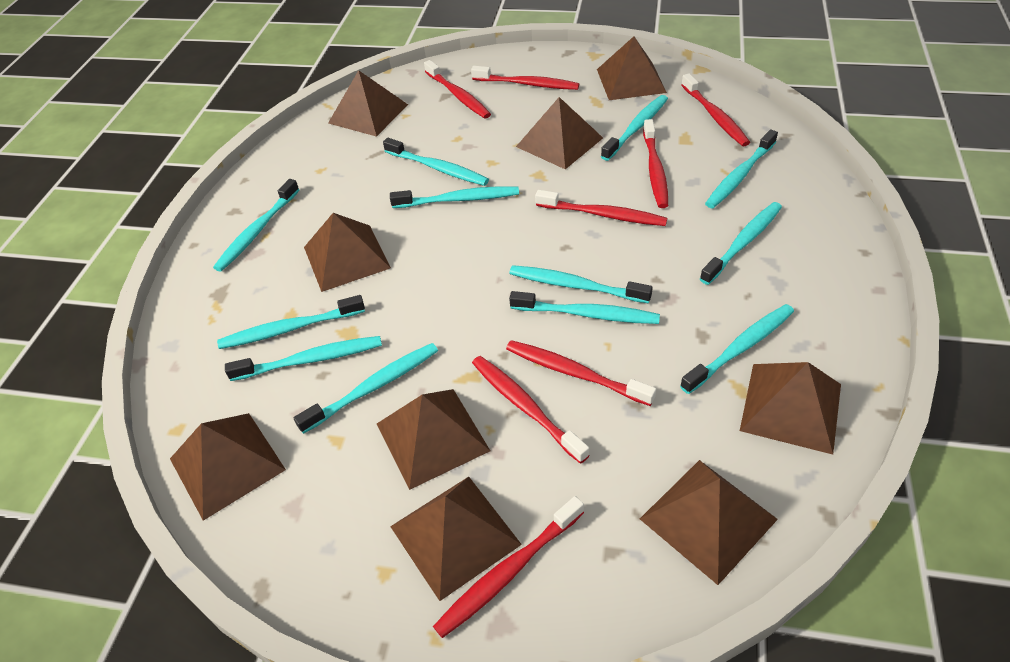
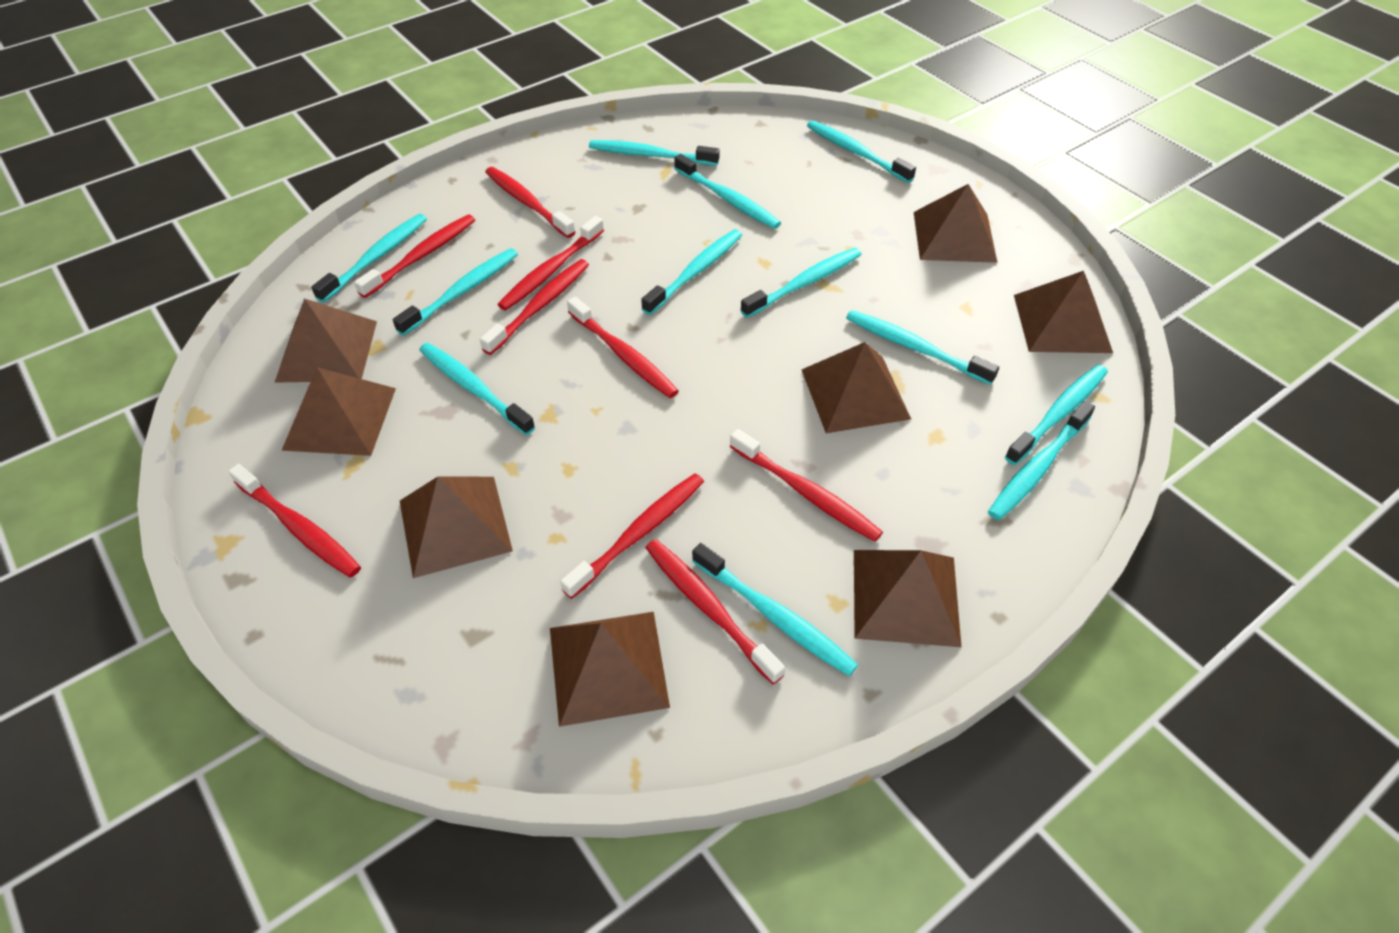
brown pyramid: [170,413,286,521] [304,213,391,292] [328,70,408,137] [377,389,490,490] [390,477,522,601] [516,97,603,169] [597,36,667,100] [640,460,778,585] [740,362,841,455] = 9 -> [274,299,377,383] [281,367,396,456] [400,476,513,578] [550,612,670,727] [802,342,911,433] [854,550,961,647] [914,184,998,263] [1014,271,1113,353] = 8
red toothbrush: [424,60,491,119] [433,496,584,638] [471,66,579,90] [472,356,589,464] [506,340,656,406] [535,190,667,226] [643,119,668,208] [681,73,750,146] = 8 -> [228,464,361,578] [354,215,475,298] [480,259,589,355] [485,167,575,238] [497,216,604,311] [560,473,704,599] [567,296,679,398] [645,539,785,684] [730,429,883,542] = 9

